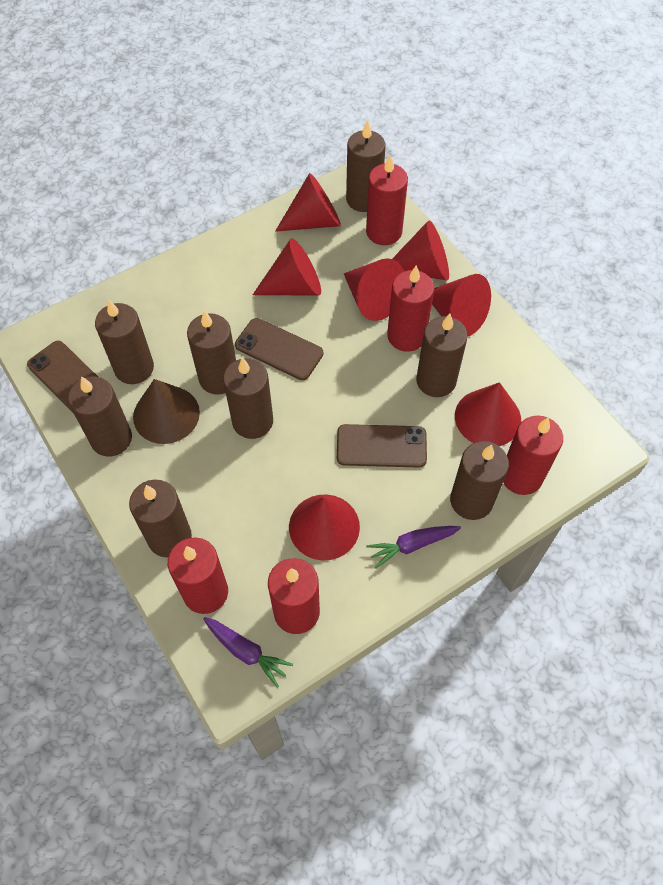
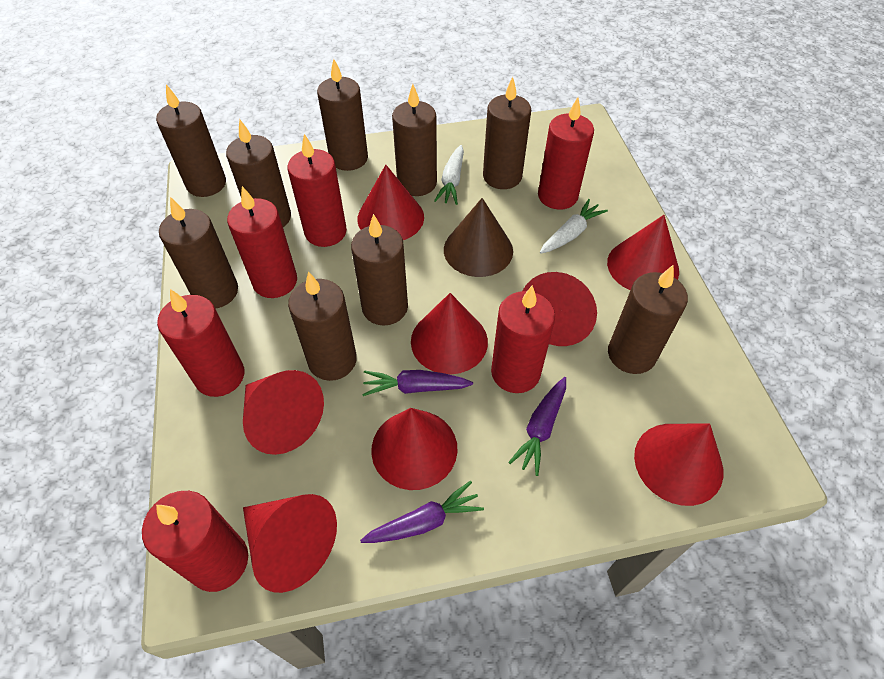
brown candle: [68,376,132,456] [95,300,154,384] [129,480,192,557] [187,311,236,395] [223,358,273,439] [346,120,386,212] [416,314,468,397] [450,441,509,520] = 8 -> [156,85,226,197] [159,197,238,309] [226,119,291,227] [288,272,357,381] [317,59,368,171] [351,214,408,326] [392,84,437,196] [483,77,531,189] [608,265,688,374] = 9
brown phone: [27,341,98,413] [235,318,323,380] [337,424,427,468] = 3 -> none = 0
purple carrot: [203,617,293,687] [366,526,461,568] = 2 -> [360,481,484,543] [362,370,473,396] [508,377,566,476] = 3
red candle: [168,538,228,614] [268,558,320,634] [366,155,408,245] [387,265,434,352] [503,415,563,495] = 5 -> [142,491,248,592] [157,289,244,397] [227,186,297,298] [287,134,347,247] [491,285,555,393] [538,97,594,210] = 6
red cone: [253,238,321,295] [275,173,341,232] [289,494,360,560] [344,258,404,321] [392,220,449,280] [432,274,491,336] [455,382,521,446] = 7 -> [243,370,324,455] [243,494,337,593] [357,165,424,240] [371,408,458,490] [411,293,488,374] [523,272,597,346] [607,215,679,290] [634,423,723,506] = 8
white carrot: none = 0 -> [434,145,464,205] [540,199,608,253] = 2

